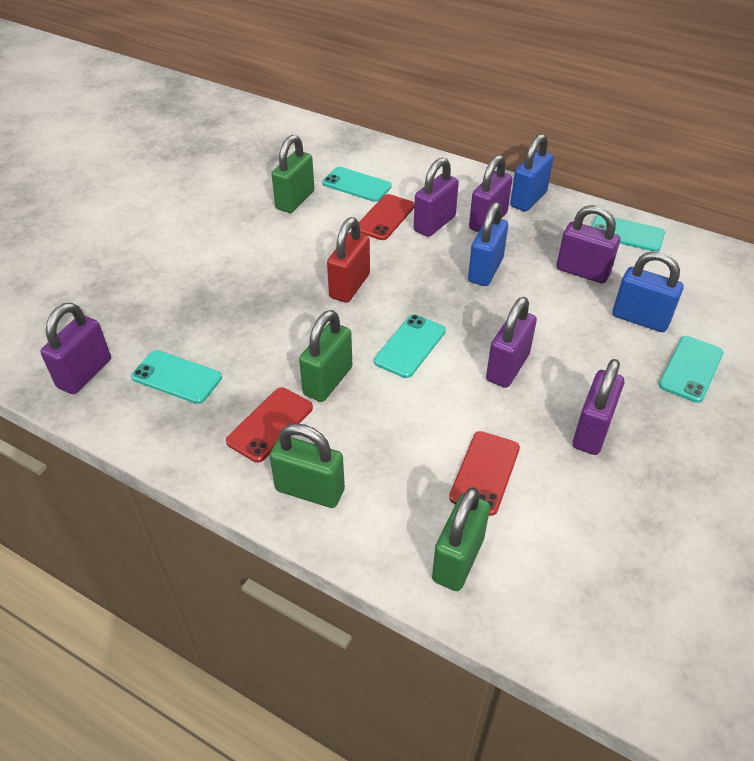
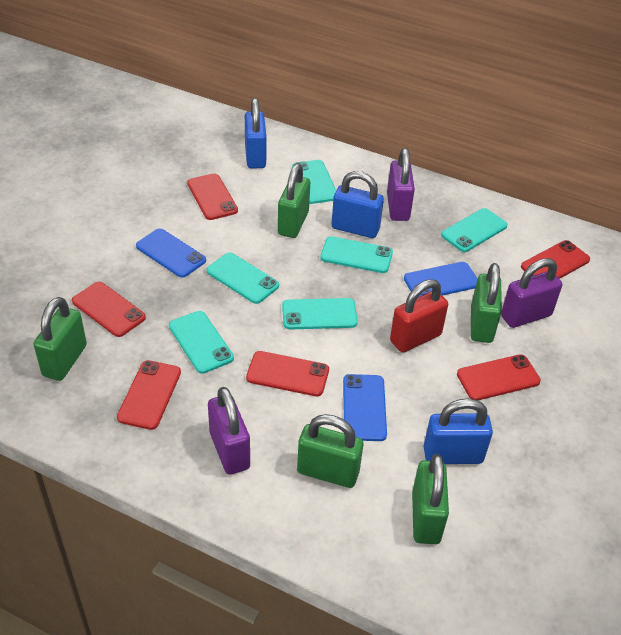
blue phone: none = 0 -> [136,229,206,278] [343,374,387,441] [404,262,477,297] = 3
green padlock: [270,423,345,508] [272,134,314,213] [299,310,352,402] [432,487,490,591] = 4 -> [34,297,87,381] [278,163,310,238] [297,414,363,488] [412,454,449,544] [471,263,502,343] = 5
purple padlock: [40,302,111,394] [414,157,459,237] [469,155,512,232] [486,297,537,388] [556,205,620,283] [573,359,624,455] = 6 -> [208,387,250,475] [387,148,415,221] [501,258,562,328] = 3
red phone: [226,387,313,463] [359,194,415,240] [449,431,520,516] = 3 -> [72,282,146,337] [117,360,181,430] [187,173,238,220] [246,351,329,396] [457,354,541,401] [521,240,590,279] = 6
turquoise phone: [131,350,222,404] [322,167,392,202] [374,315,446,378] [592,215,665,251] [659,336,723,403] = 5 -> [169,311,234,374] [207,252,279,304] [282,298,358,329] [292,160,336,204] [320,236,393,273] [441,208,508,252] = 6

